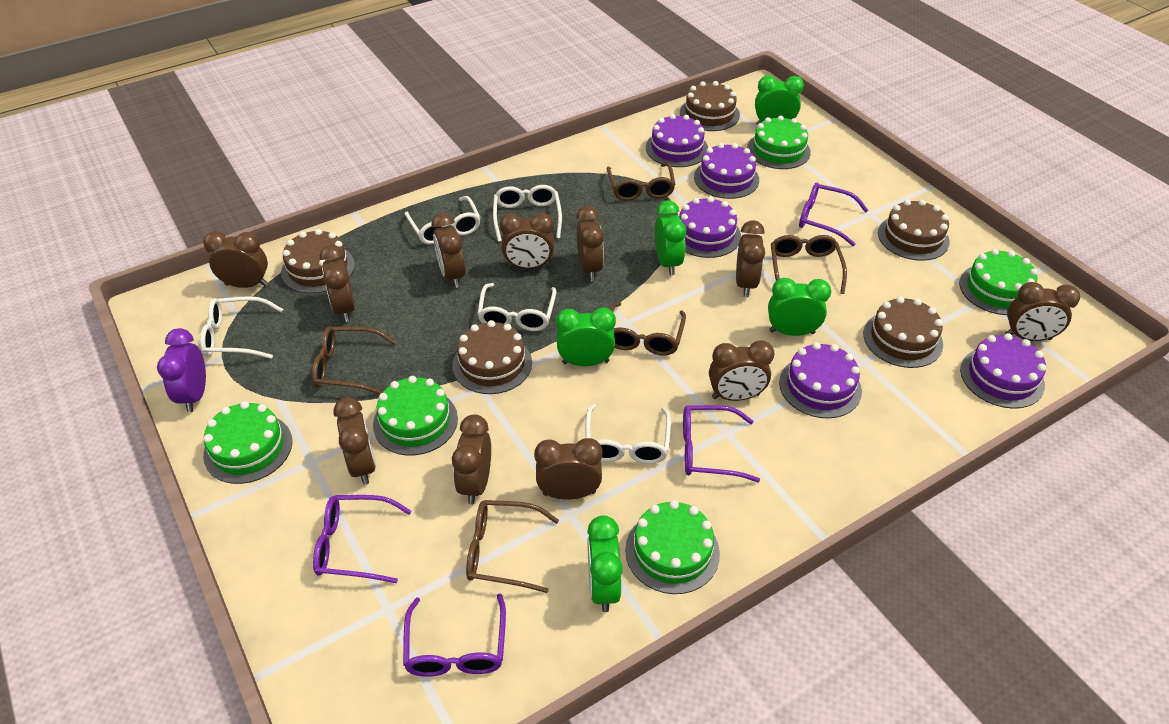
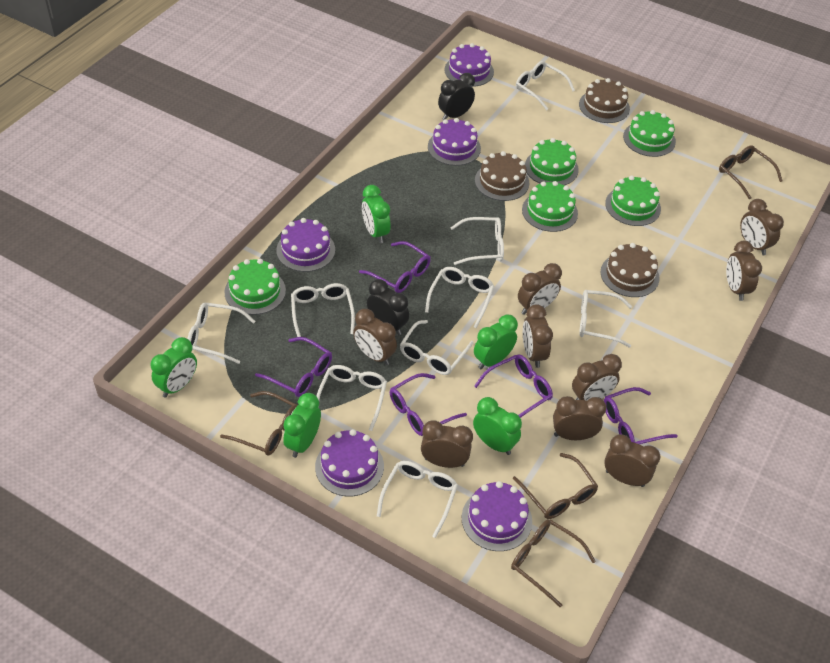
black clock: none = 0 -> [367,279,409,335] [438,73,475,120] = 2
brown cake: [281,229,355,294] [452,320,532,394] [680,81,740,131] [863,297,943,368] [878,199,950,261] = 5 -> [475,151,530,201] [579,78,630,123] [601,243,660,297] = 3
brown clock: [203,231,268,288] [320,245,355,322] [333,397,376,485] [432,213,466,288] [452,414,491,505] [500,213,554,269] [534,438,603,500] [576,206,604,281] [709,340,774,401] [736,220,765,297] [1005,282,1080,341] = 11 -> [353,309,397,365] [421,421,473,468] [518,263,562,315] [523,304,553,368] [553,396,606,440] [572,354,622,401] [604,434,660,487] [726,241,762,301] [740,199,784,255] = 9
brown glasses: [312,326,397,394] [466,500,559,593] [607,163,676,201] [610,302,686,356] [771,235,847,294] = 5 -> [220,391,298,455] [511,519,596,607] [513,453,598,519] [719,145,783,200] = 4
purple clock: [157,328,206,413] = 1 -> none = 0
purple glasses: [313,495,412,583] [403,593,506,677] [683,405,760,482] [799,182,868,246] = 4 -> [255,337,332,397] [359,241,431,293] [390,373,467,436] [474,355,553,418] [604,387,678,444] = 5
white glasses: [200,296,283,359] [405,196,481,244] [477,283,556,331] [493,185,562,242] [586,404,671,464] = 5 -> [187,303,256,364] [291,283,355,337] [316,365,387,431] [377,461,458,538] [400,320,474,375] [425,267,494,328] [450,217,504,265] [516,61,575,110] [579,290,632,348] = 9

